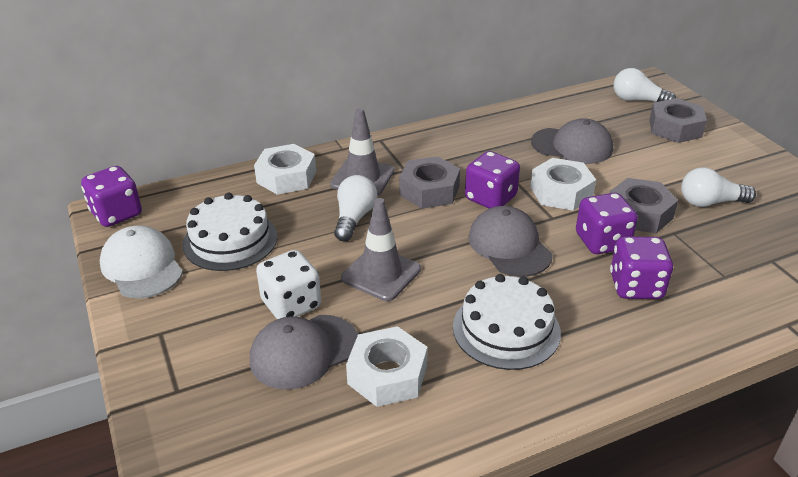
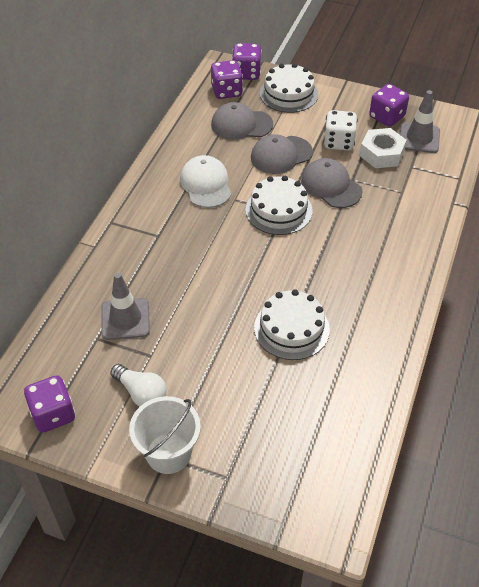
grey nut: [399,156,460,209] [610,178,678,233] [649,98,707,143] = 3 -> none = 0
white bucket: none = 0 -> [129,396,201,474] = 1
white cake: [182,193,277,271] [453,274,561,370] = 2 -> [245,176,312,235] [254,289,330,360] [260,63,318,113] = 3
white light bulb: [334,175,377,241] [614,68,676,102] [681,167,756,207] = 3 -> [110,364,166,407] = 1
white nut: [254,144,316,195] [346,326,427,407] [530,158,596,211] = 3 -> [360,128,407,168] = 1

